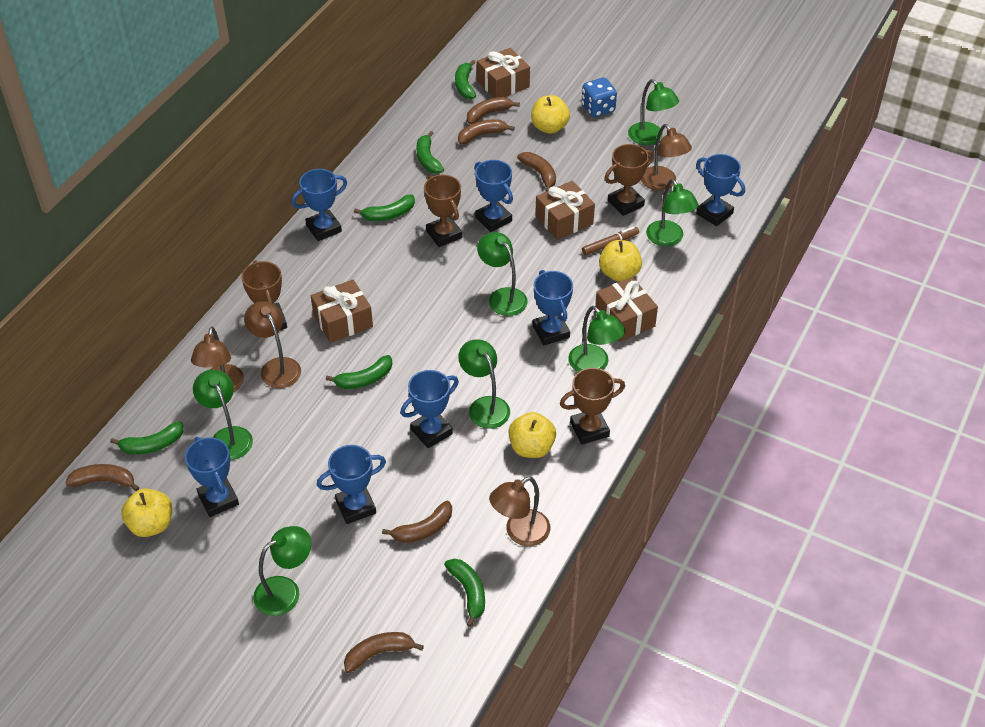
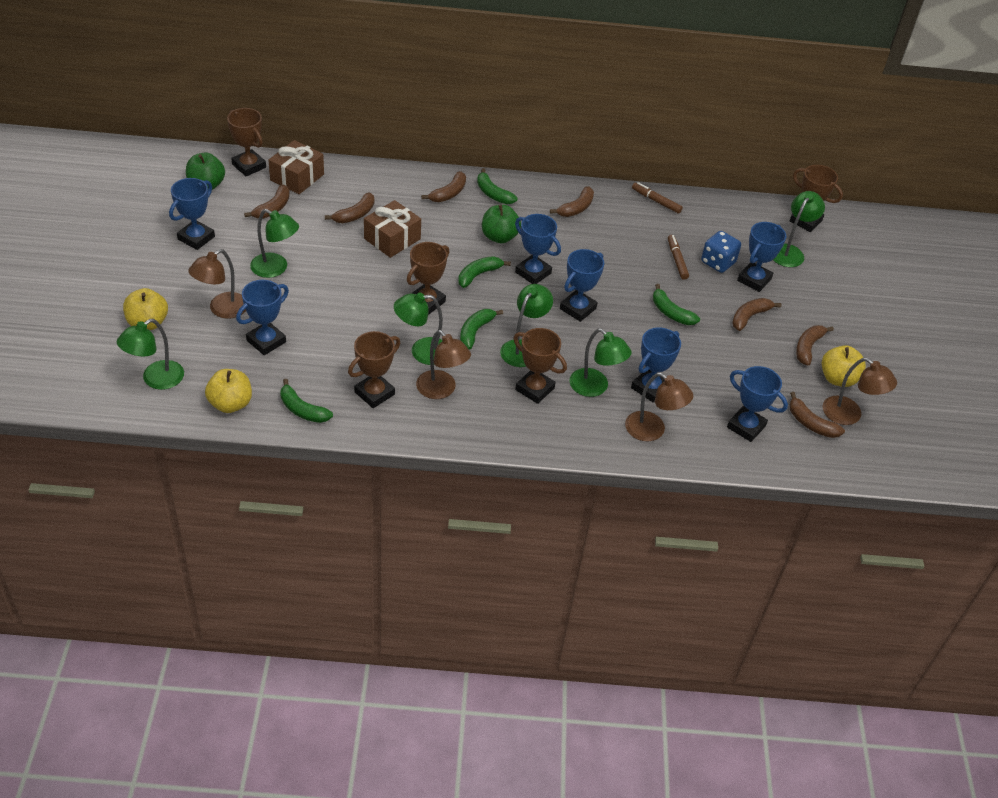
brown banana: [65,464,139,491] [344,632,424,673] [382,501,452,543] [458,119,515,144] [467,97,520,124] [517,152,556,192] = 6 -> [244,184,290,219] [325,192,374,223] [421,171,466,202] [550,186,594,217] [732,298,782,331] [789,392,845,438] [796,325,834,366] = 7
brown gift: [311,280,373,343] [477,48,530,98] [535,181,595,240] [595,277,658,342] = 4 -> [268,140,324,194] [364,200,421,258] = 2
brown marker: [582,226,639,256] = 1 -> [632,182,683,214] [668,235,689,280] = 2
brown trophy: [241,260,287,330] [424,175,462,247] [560,368,625,445] [605,144,654,216] = 4 -> [227,108,266,176] [348,331,400,408] [407,242,449,315] [514,328,567,404] [790,165,843,232] = 5
green apple: none = 0 -> [186,152,225,190] [482,205,521,243] = 2
green banana: [110,422,183,454] [326,355,392,389] [354,195,415,221] [416,131,444,174] [444,559,485,627] [455,60,476,99] = 6 -> [280,379,333,423] [458,256,511,288] [460,309,503,350] [477,168,518,204] [653,284,700,325] = 5
green lamp: [193,370,253,460] [253,526,311,616] [458,339,510,429] [477,232,528,316] [568,306,625,372] [628,79,679,145] [646,179,699,246] = 7 -> [117,319,184,390] [250,209,299,278] [394,293,443,365] [500,284,553,367] [569,328,632,397] [773,191,825,267] = 6
yellow apple: [121,488,172,537] [509,412,556,458] [531,95,570,134] [599,240,642,282] = 4 -> [123,288,168,330] [205,369,252,413] [822,345,866,387] = 3

